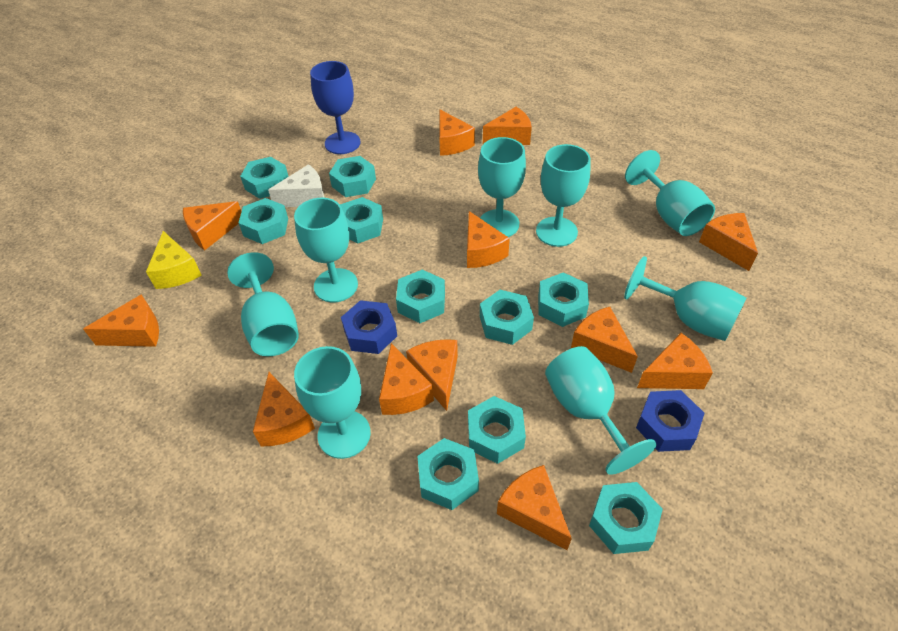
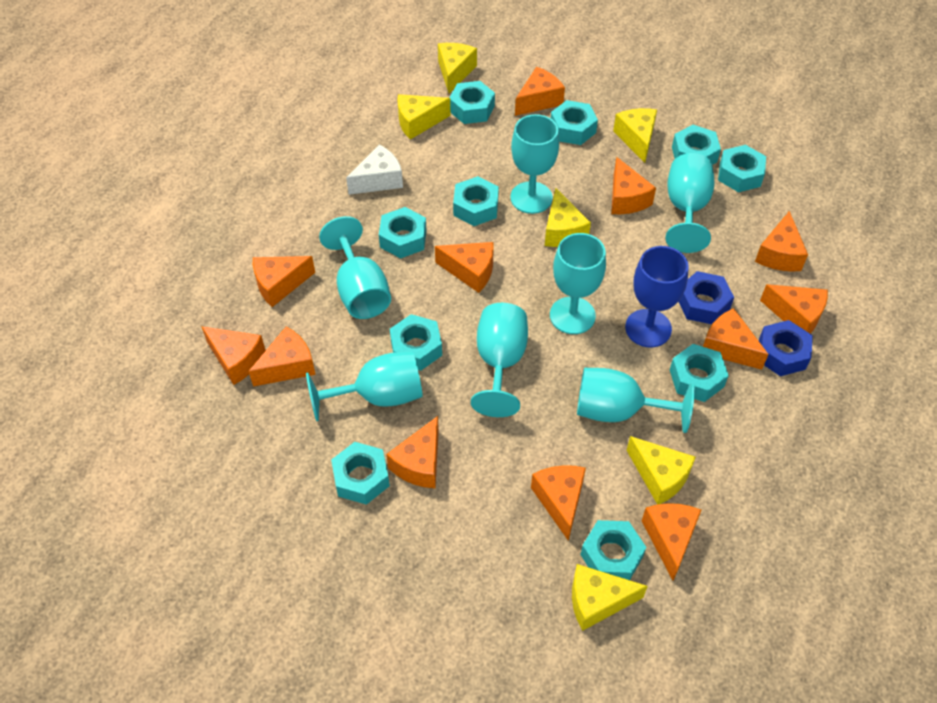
turquoise goblet: [227,252,299,356] [294,198,358,303] [294,346,371,459] [478,137,526,237] [536,144,591,247] [545,346,656,475] [624,256,747,341] [625,150,715,236] = 8 -> [306,351,423,421] [319,216,391,319] [471,303,528,417] [510,114,559,214] [550,233,606,334] [577,368,695,433] [665,153,714,253] = 7
yellow cheese: [146,231,202,289] = 1 -> [397,94,450,140] [438,43,477,94] [545,188,591,247] [572,564,648,631] [613,108,657,163] [627,436,696,505] = 6

